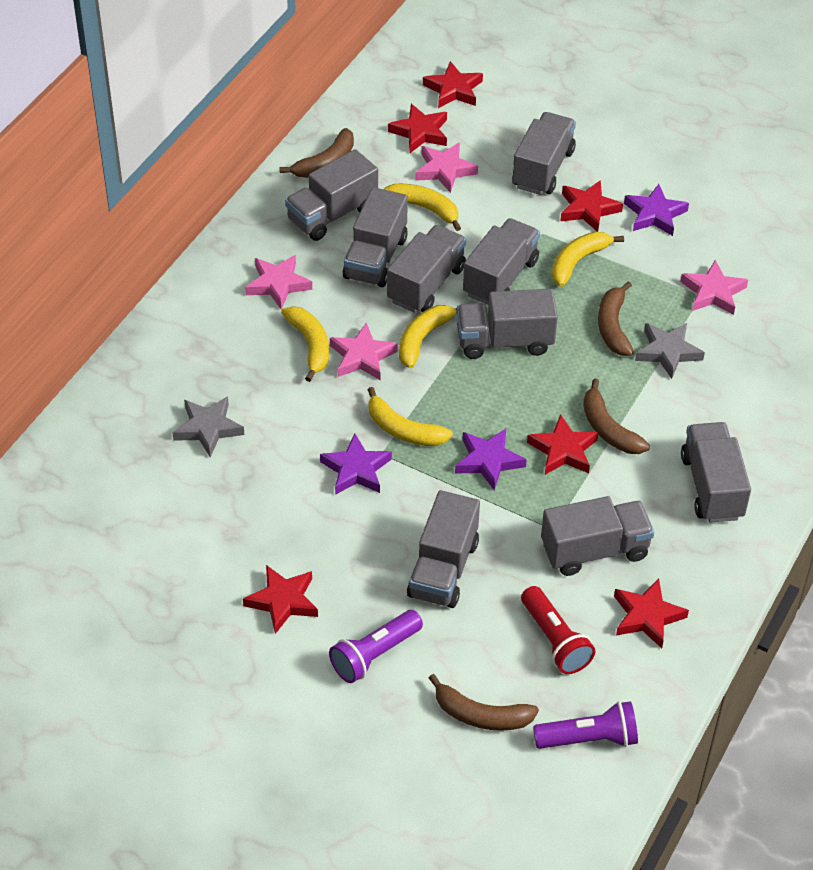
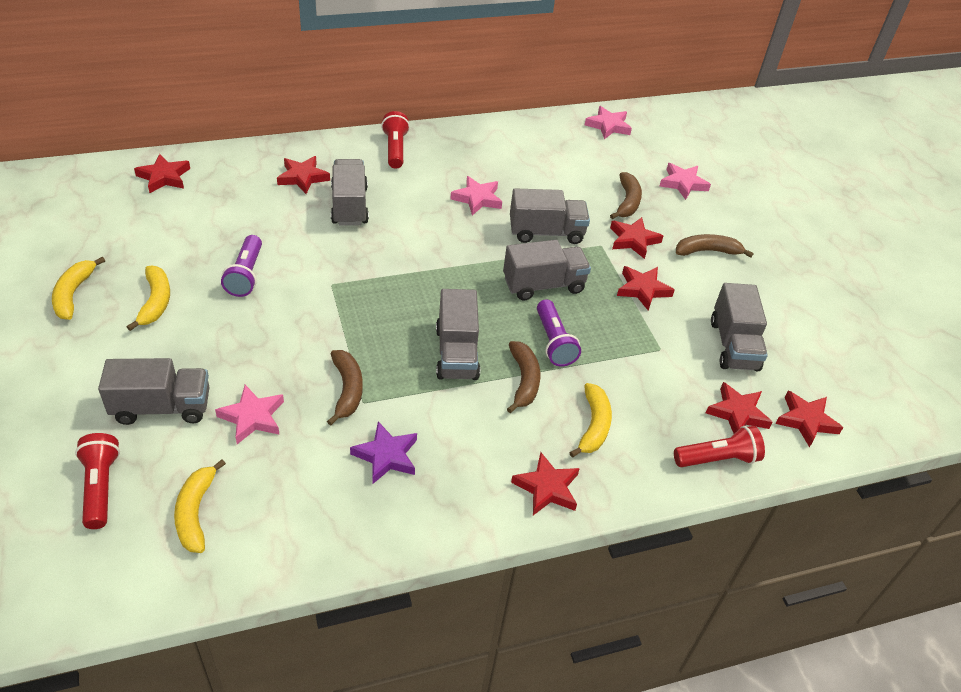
grey star: [173,397,244,457] [635,323,705,379] = 2 -> none = 0
grey truck: [285,149,378,241] [343,187,408,287] [387,225,466,313] [407,490,480,608] [457,289,558,359] [463,218,540,305] [512,112,576,195] [541,496,654,576] [681,422,751,523] = 9 -> [98,358,210,425] [331,159,369,226] [436,289,480,380] [503,240,591,301] [510,188,590,244] [711,283,768,372] = 6
purple star: [320,433,392,495] [455,429,527,491] [624,184,689,236] = 3 -> [350,422,417,484] = 1
red flashlight: [521,586,595,674] = 1 -> [75,433,120,529] [381,111,410,169] [674,426,765,467] = 3
red star: [243,565,318,634] [388,104,447,153] [423,61,483,108] [527,414,599,475] [560,180,623,232] [614,579,689,649] = 6 -> [134,154,190,193] [277,156,330,194] [511,452,580,515] [610,217,663,259] [617,266,675,311] [706,382,773,434] [775,391,843,447] = 7
yellow banana: [281,306,329,382] [368,387,453,446] [384,184,461,231] [399,305,457,368] [552,232,624,287] = 5 -> [52,257,105,320] [127,266,170,331] [174,459,226,553] [569,383,612,458] = 4

